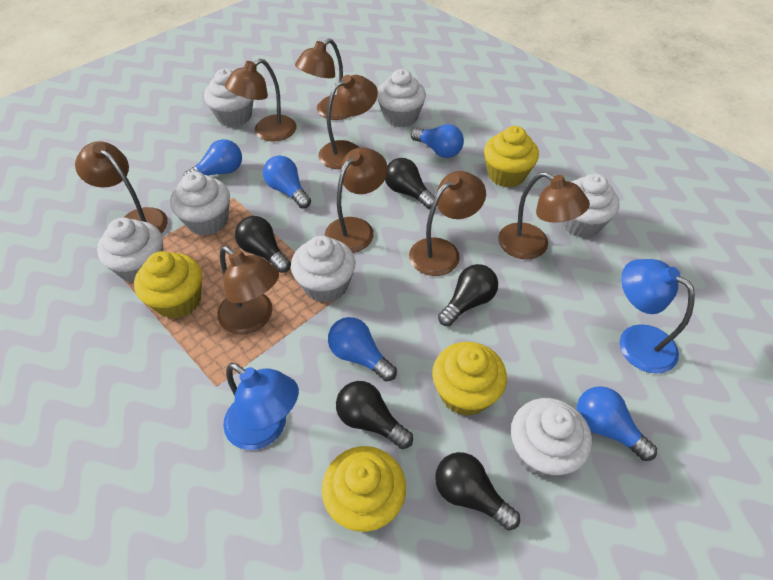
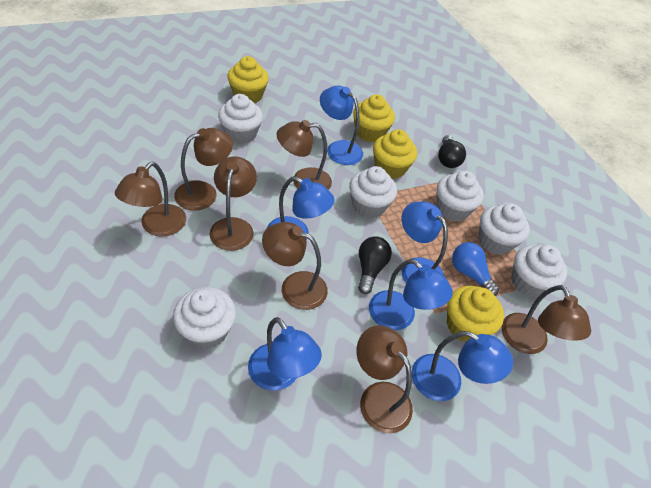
black light bulb: [235,216,291,273] [336,381,413,449] [385,158,435,209] [435,452,520,530] [438,264,498,326] = 5 -> [358,236,392,294] [438,135,466,168] = 2
blue lamp: [223,363,299,450] [620,259,695,374] = 2 -> [248,317,322,391] [267,176,335,241] [320,85,363,165] [369,259,453,330] [402,201,448,283] [412,331,513,401] = 6
blue light bulb: [183,139,242,177] [263,156,311,209] [328,317,397,382] [411,124,464,158] [577,386,657,461] = 5 -> [452,242,499,296] = 1
brown lamp: [75,141,168,233] [217,246,279,334] [225,59,296,142] [295,39,350,120] [318,75,378,169] [325,147,388,253] [409,171,486,276] [498,172,590,259] = 8 -> [115,162,186,237] [174,128,233,211] [209,156,257,251] [262,222,328,310] [277,120,332,190] [356,325,413,433] [502,285,591,354] = 7
white cupcake: [97,218,163,283] [170,172,230,235] [204,69,253,127] [291,236,355,303] [377,69,426,127] [511,398,592,478] [561,174,619,238] = 7 -> [173,287,236,349] [218,94,263,144] [349,166,397,218] [437,171,484,222] [479,203,530,255] [511,245,567,298] = 6

